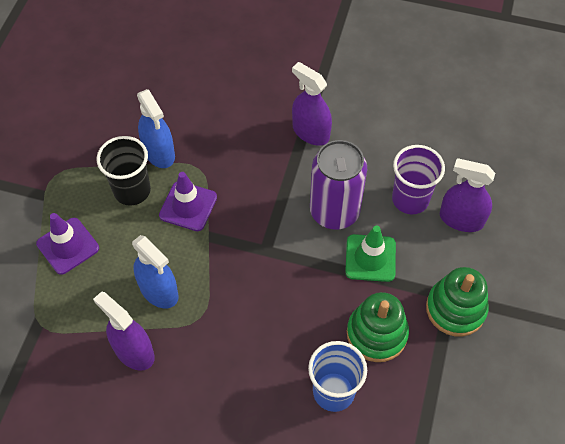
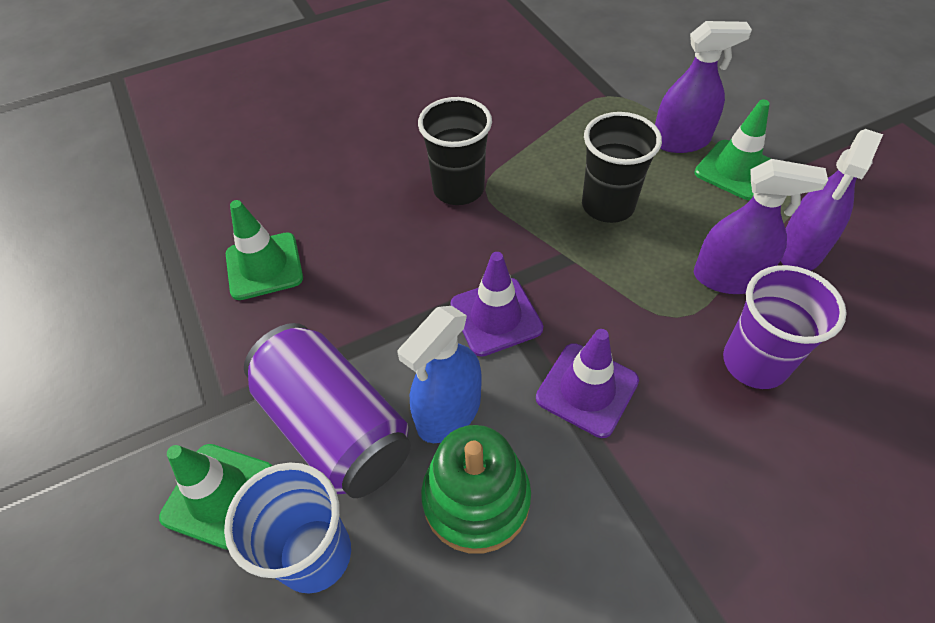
black cup: [97,136,151,206] = 1 -> [418,97,492,205] [582,112,662,223] = 2
blue spray bottle: [132,235,179,308] [137,89,175,168] = 2 -> [397,306,482,443] = 1
green stacking toy: [347,292,409,362] [426,267,489,337] = 2 -> [421,425,531,554] = 1
green traffic cone: [345,226,396,282] = 1 -> [159,444,272,550] [226,200,303,300] [695,99,771,200] = 3

